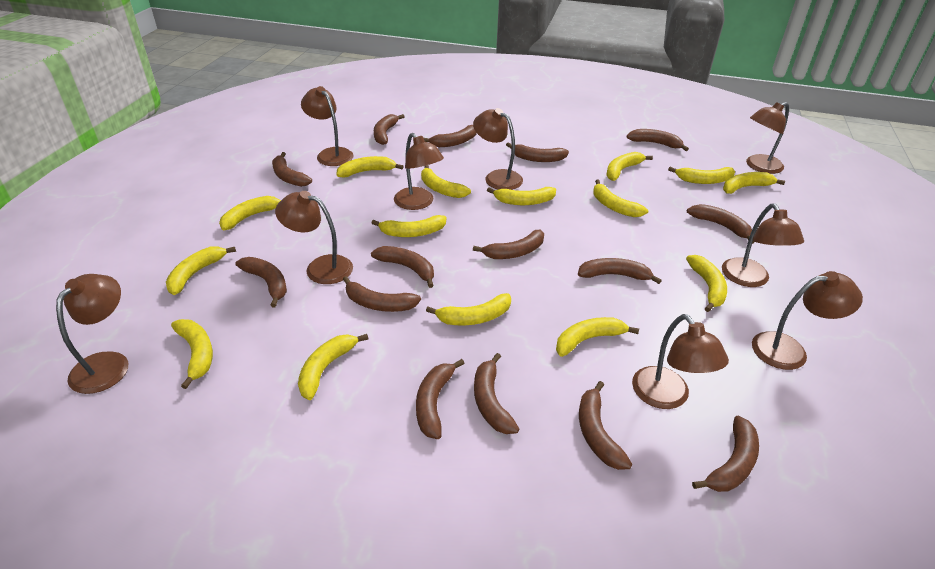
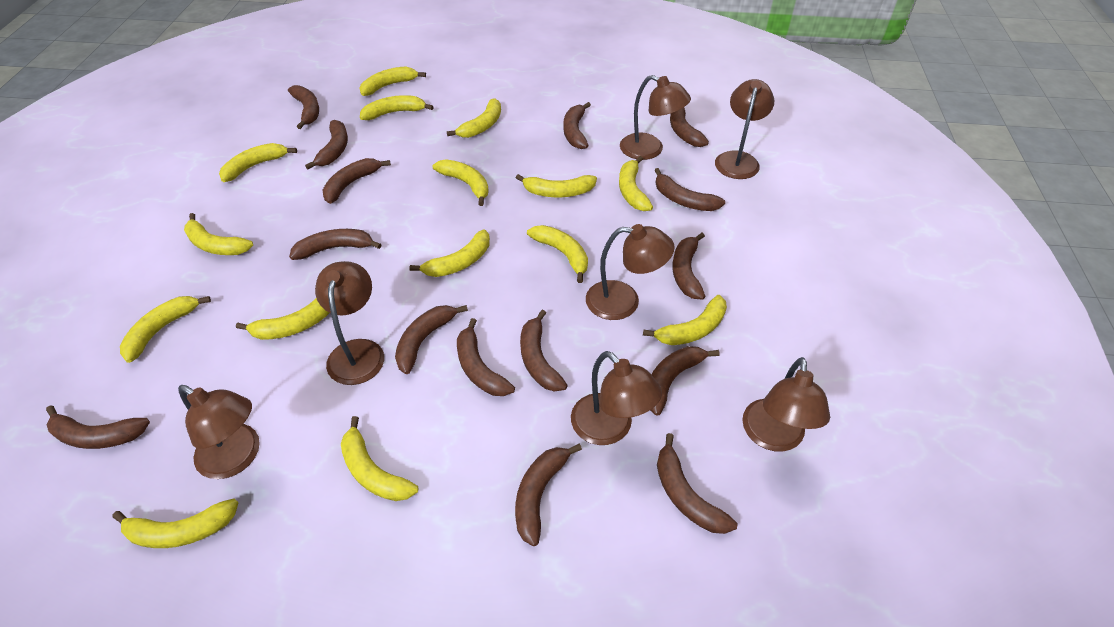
brown lamp: [56,274,128,394] [275,191,353,284] [301,86,354,166] [394,133,444,210] [473,108,523,190] [632,314,729,409] [722,204,804,287] [746,102,789,174] [752,271,863,370] = 9 -> [178,385,260,479] [315,261,384,385] [571,351,662,445] [586,224,675,320] [620,75,691,160] [715,79,774,179] [742,357,830,452] = 7

